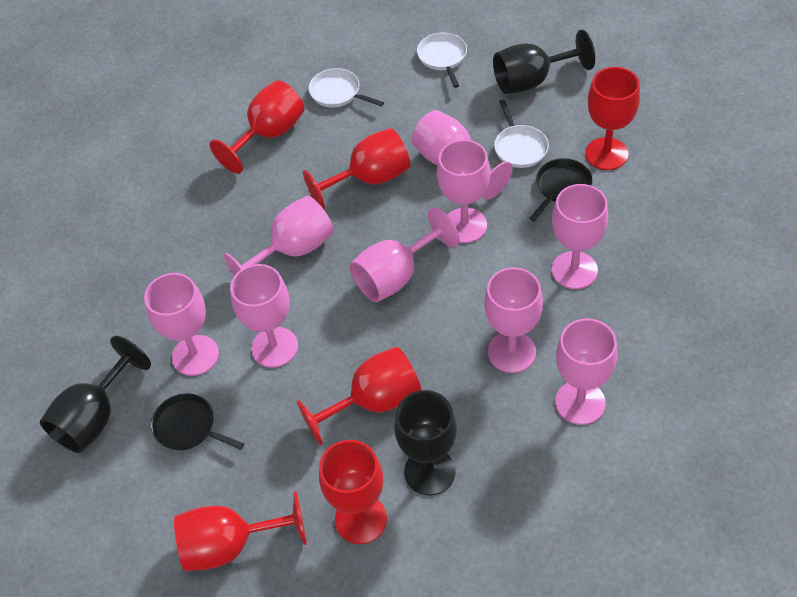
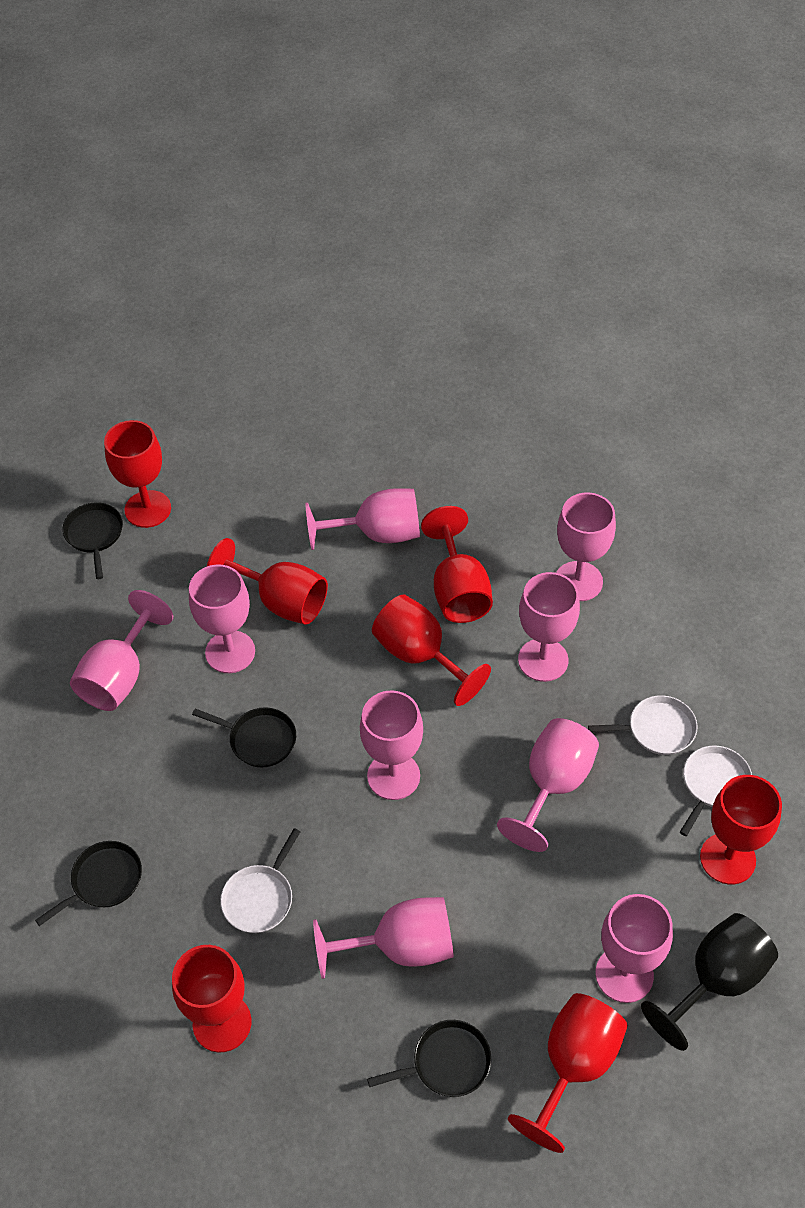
black goblet: [40,336,151,453] [394,390,457,495] [493,30,595,94] = 3 -> [641,913,778,1051] = 1
black pan: [151,393,244,450] [529,158,592,221] = 2 -> [35,841,142,926] [62,503,123,579] [192,707,296,767] [367,1020,491,1097] = 4
red goblet: [174,491,307,571] [210,80,304,174] [297,347,421,446] [303,128,410,209] [319,440,387,544] [585,67,640,170] = 6 -> [104,420,171,528] [172,945,251,1053] [207,538,328,625] [372,595,491,706] [421,506,493,623] [508,993,628,1153] [700,775,782,885] = 7

